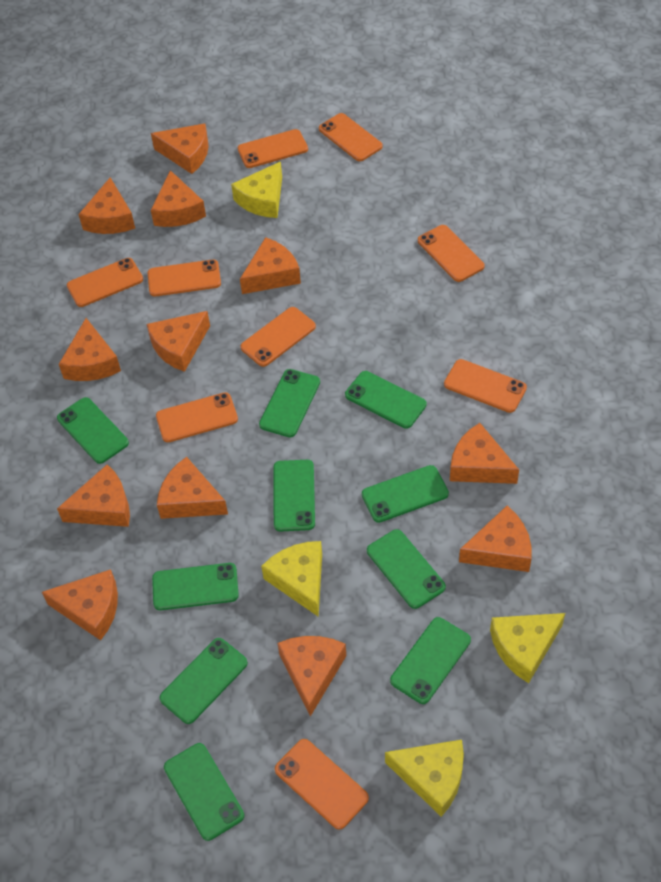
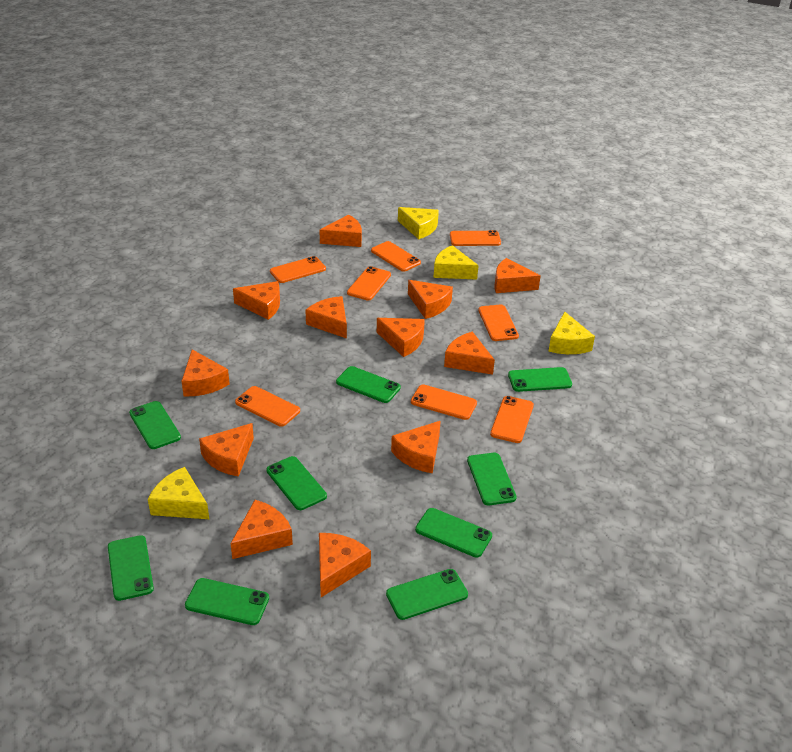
green phone: [57,397,129,464] [152,563,239,610] [160,638,248,724] [164,743,244,841] [259,369,320,437] [274,460,315,531] [345,371,427,429] [362,465,449,523] [367,529,446,609] [390,617,471,704] = 10 -> [108,535,154,601] [129,401,181,449] [185,578,269,625] [266,456,327,510] [336,366,401,403] [386,569,468,620] [415,508,492,558] [467,453,517,505] [508,367,572,392] = 9
orange phone: [67,258,143,307] [148,260,221,297] [156,392,238,442] [237,129,308,168] [240,307,316,367] [275,739,369,830] [319,113,383,161] [418,225,485,282] [444,359,527,413] = 9 -> [235,386,300,427] [270,256,326,283] [347,266,391,300] [371,241,421,272] [411,384,477,420] [450,230,501,246] [478,305,519,341] [490,396,534,443] = 8

